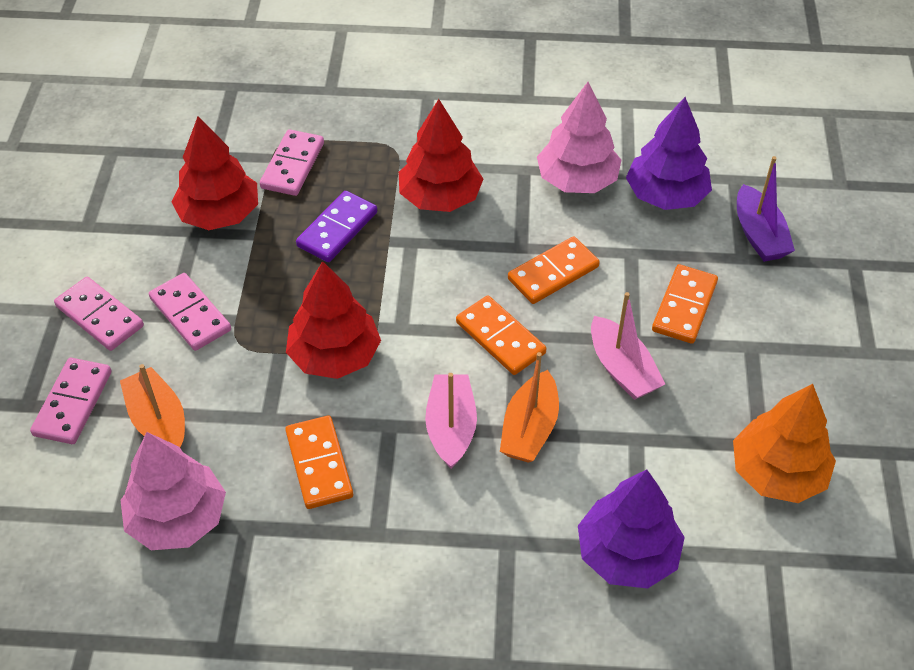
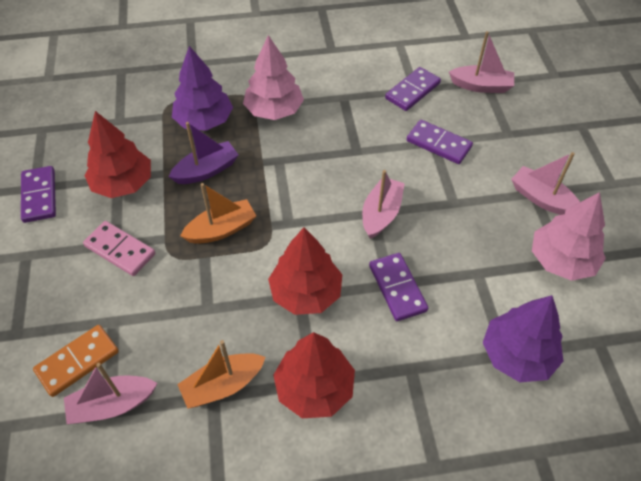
orange domino: [285,416,353,509] [456,295,547,375] [508,236,600,304] [652,264,718,344] = 4 -> [33,325,119,397] = 1
orange tree: [733,384,836,503] = 1 -> none = 0
pink boat: [425,373,477,469] [591,292,665,400] = 2 -> [64,363,157,424] [362,170,405,239] [449,31,514,93] [511,152,580,215] = 4
pink domino: [30,358,112,444] [54,277,144,351] [149,273,231,351] [260,129,324,196] = 4 -> [83,221,155,276] = 1
purple domino: [296,191,377,262] = 1 -> [21,166,56,223] [369,253,428,321] [385,67,441,111] [407,120,473,164] = 4

